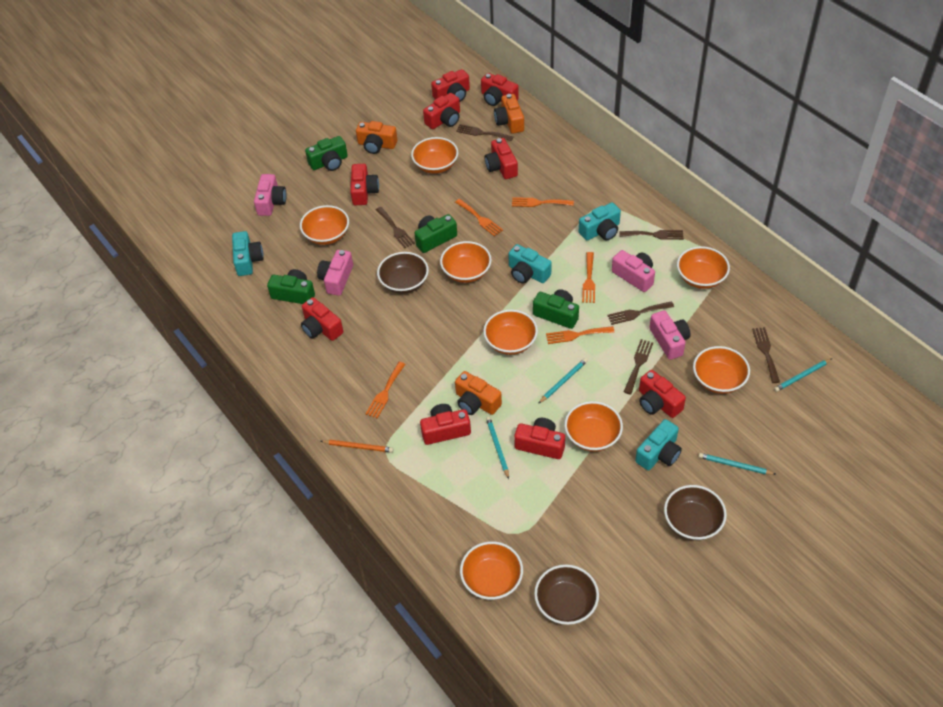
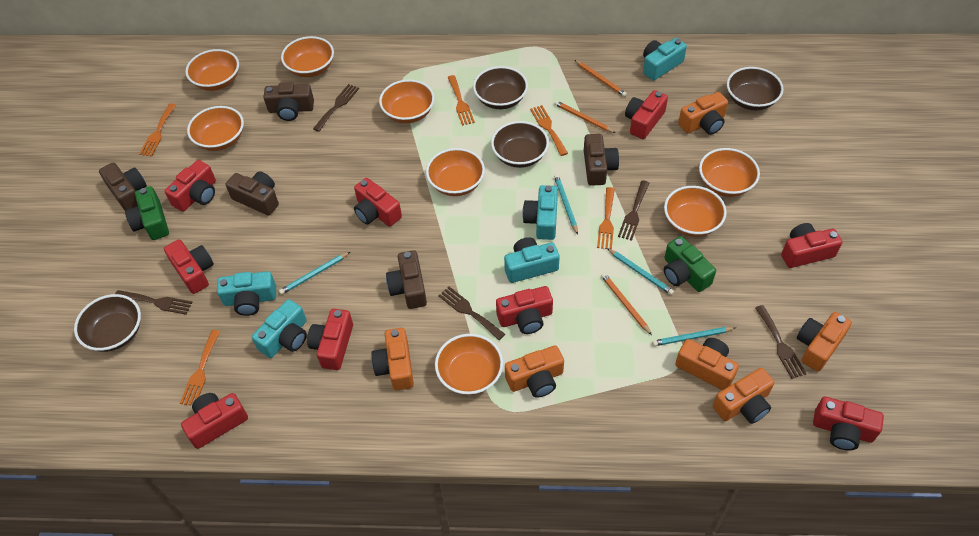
brown bowl: [377,252,429,294] [534,564,599,625] [664,485,727,540] = 3 -> [74,294,141,352] [473,66,528,109] [491,121,549,168] [727,67,784,110] = 4
brown camera: none = 0 -> [99,162,147,211] [226,171,279,215] [263,82,314,121] [386,250,427,309] [584,134,619,186] = 5
brown fork: [376,207,415,248] [456,124,513,141] [607,301,674,325] [619,230,684,240] [624,339,653,394] [752,327,780,383] = 6 -> [115,290,192,315] [313,84,359,132] [438,286,505,340] [618,180,649,241] [755,305,807,379] = 5
green camera: [267,269,315,304] [305,136,348,171] [415,214,457,253] [533,289,579,329] = 4 -> [125,186,169,240] [664,236,716,292] = 2
orange camera: [356,121,397,154] [455,371,502,415] [494,94,524,134] = 3 -> [371,328,414,391] [505,345,564,398] [675,338,739,390] [678,92,728,135] [713,368,775,424] [797,312,852,372] = 6
orange pencil: [321,440,393,453] = 1 -> [554,100,616,133] [575,60,627,97] [601,273,652,335] = 3
pink camera: [254,174,287,216] [317,250,353,296] [612,250,655,292] [649,310,691,360] = 4 -> none = 0
turquoise camera: [232,231,264,276] [508,244,552,284] [579,202,621,241] [635,419,682,470] = 4 -> [217,271,276,316] [252,299,307,358] [504,237,560,283] [522,185,558,240] [643,38,687,81] = 5

